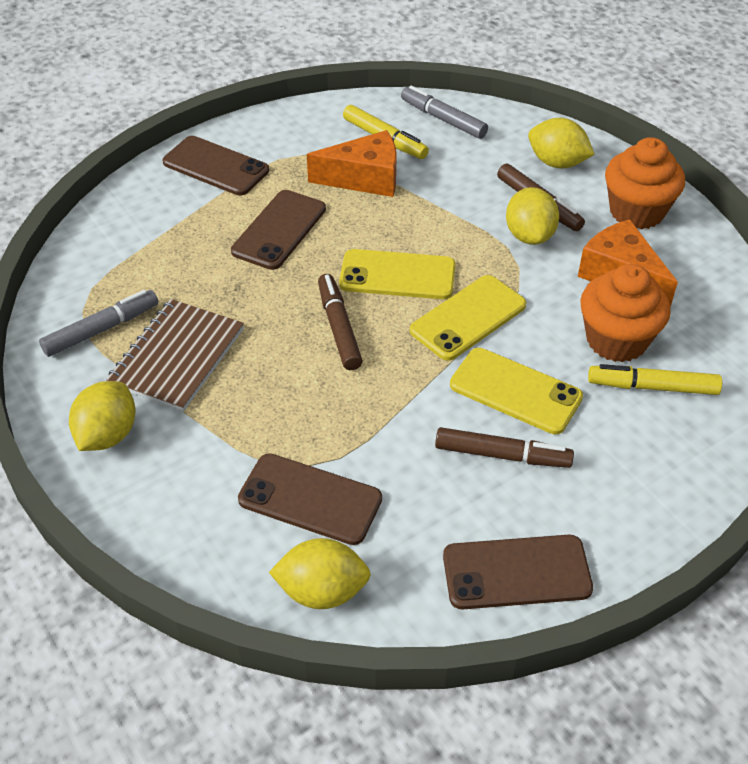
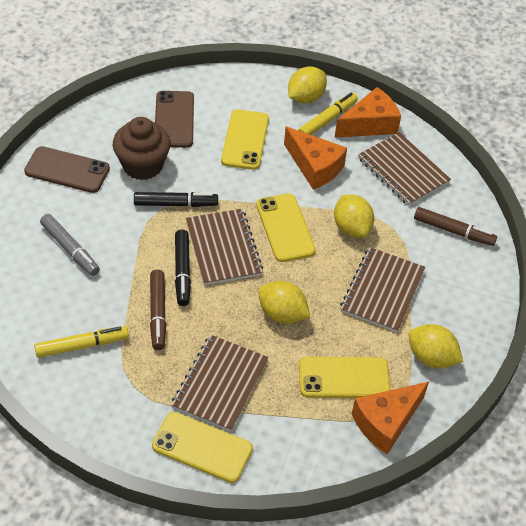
black marker: none = 0 -> [134,192,218,207] [175,230,191,306] = 2
brown cupcake: none = 0 -> [113,117,171,180] = 1
brown marker: [318,274,363,370] [435,427,574,468] [497,164,585,231] = 3 -> [150,270,166,350] [414,207,497,246] = 2
brown notebook: [106,299,244,412] = 1 -> [171,335,268,432] [186,209,263,285] [340,247,425,333] [358,132,451,206] = 4
brown phone: [163,136,269,196] [231,190,326,270] [238,453,382,545] [443,535,593,609] = 4 -> [24,146,110,193] [155,91,194,148] = 2
grey marker: [39,290,158,357] [401,85,488,139] = 2 -> [40,214,100,276] = 1
orange cheese: [307,130,397,197] [578,219,678,307] = 2 -> [284,127,347,190] [335,87,401,138] [352,382,429,454] = 3
orange cupcake: [580,264,671,362] [605,137,685,229] = 2 -> none = 0
yellow phone: [339,249,456,299] [410,275,526,361] [450,348,583,434] = 3 -> [152,412,253,483] [221,109,269,170] [256,193,316,262] [299,357,391,398] = 4

